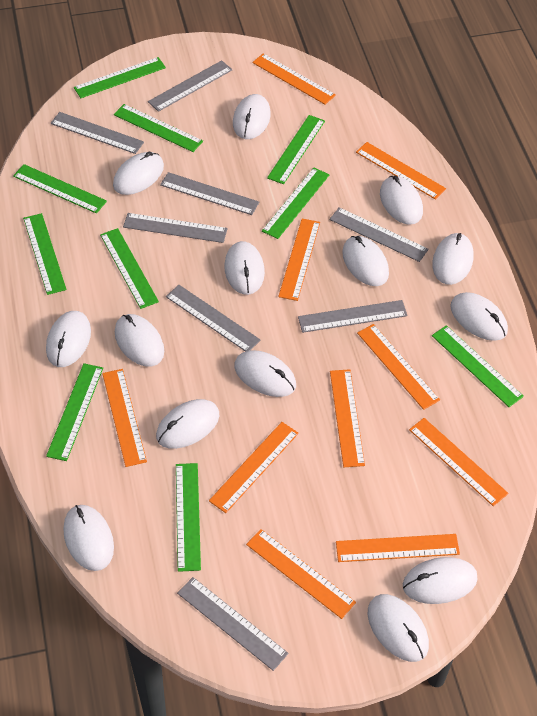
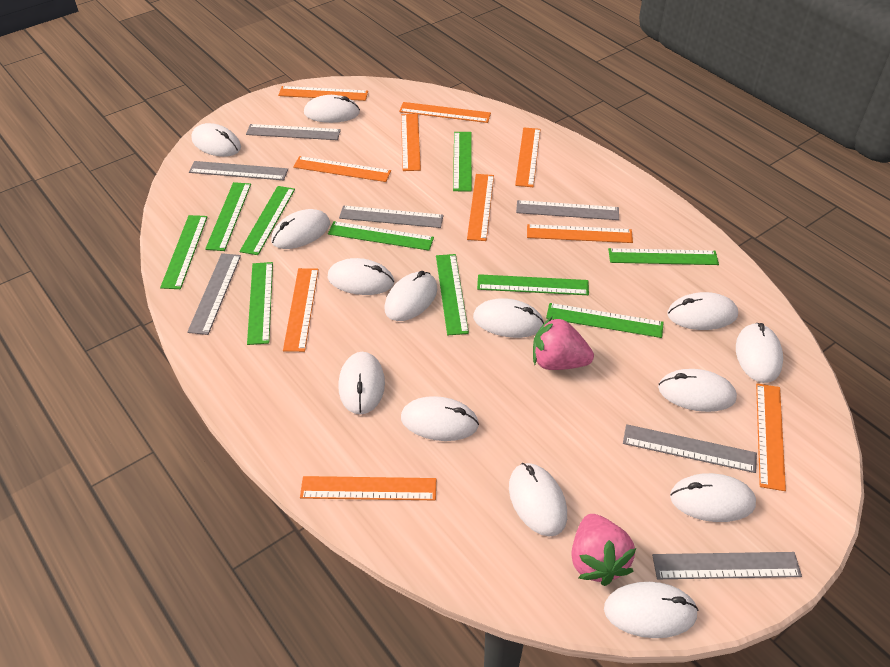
grey ruler: [51,112,144,154] [123,213,227,243] [148,60,232,112] [160,172,259,215] [166,285,260,352] [177,577,288,671] [298,300,407,333] [330,207,429,262] = 8 -> [187,253,241,335] [189,161,288,180] [246,124,341,140] [339,206,444,228] [516,200,619,220] [623,424,757,473] [652,552,802,579] = 7
pink strawberry: none = 0 -> [533,316,594,370] [572,514,636,586] = 2

